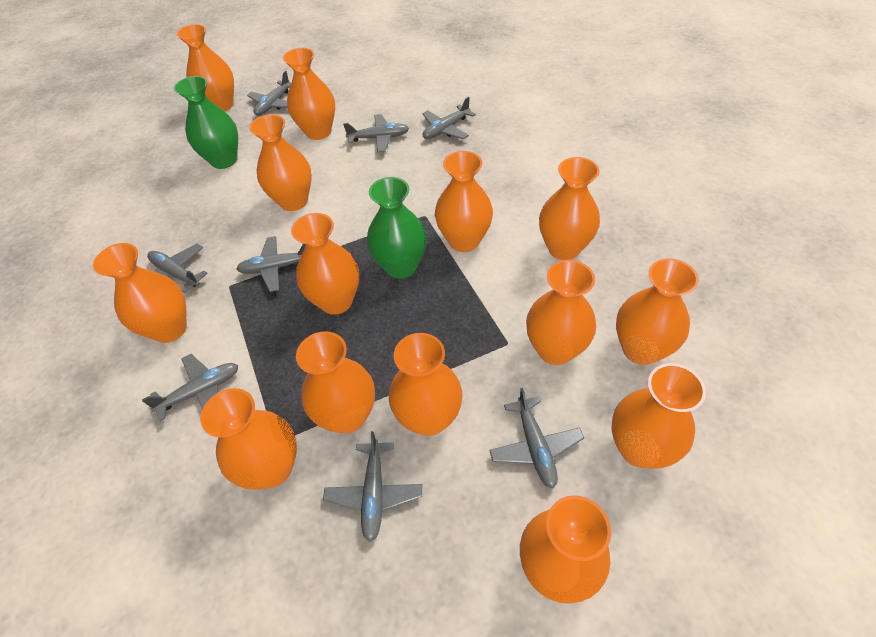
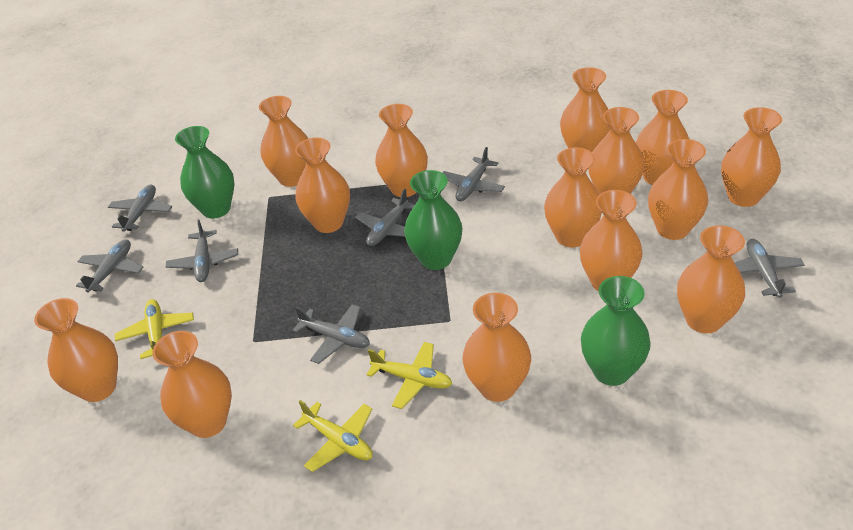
green vase: [174,76,238,169] [367,177,427,279] = 2 -> [175,126,234,219] [404,170,462,270] [581,276,651,386] = 3
grey plane: [142,354,238,421] [147,244,208,293] [237,236,305,292] [247,71,291,116] [323,431,422,542] [343,114,409,153] [422,97,476,139] [489,388,584,488] = 8 -> [76,239,143,293] [108,185,172,232] [166,220,238,282] [292,304,370,364] [355,189,415,246] [442,147,505,201] [735,239,805,298] = 7
yellow plane: none = 0 -> [115,299,194,359] [293,400,373,472] [367,342,452,409] = 3

